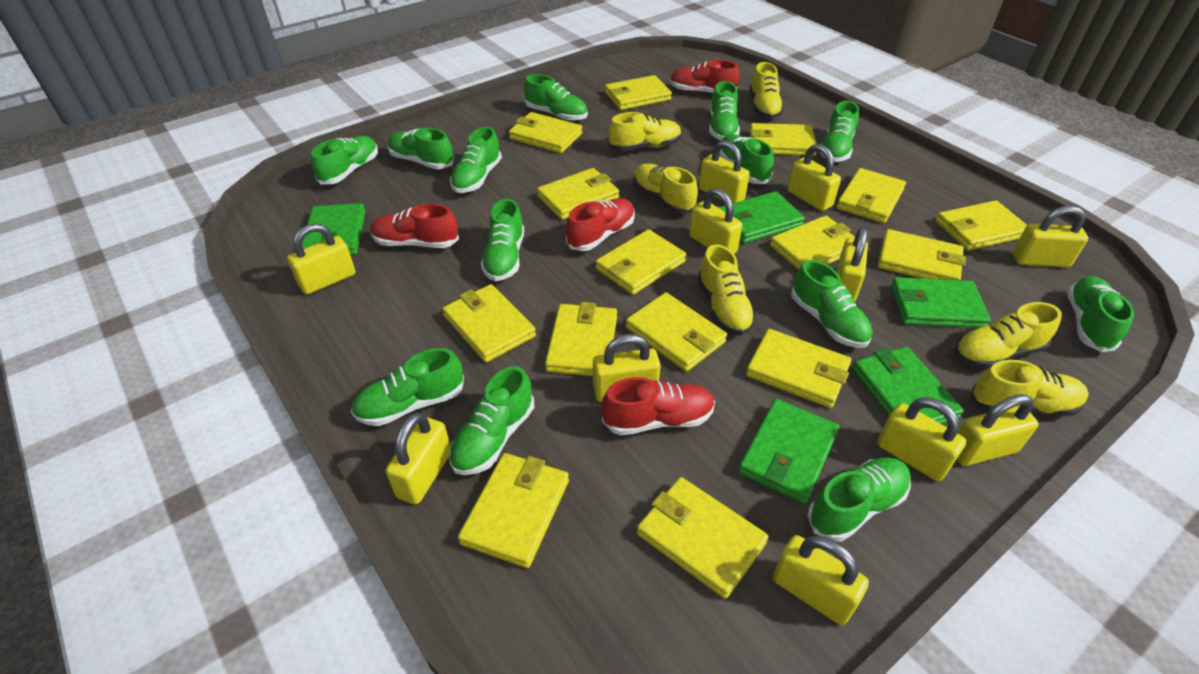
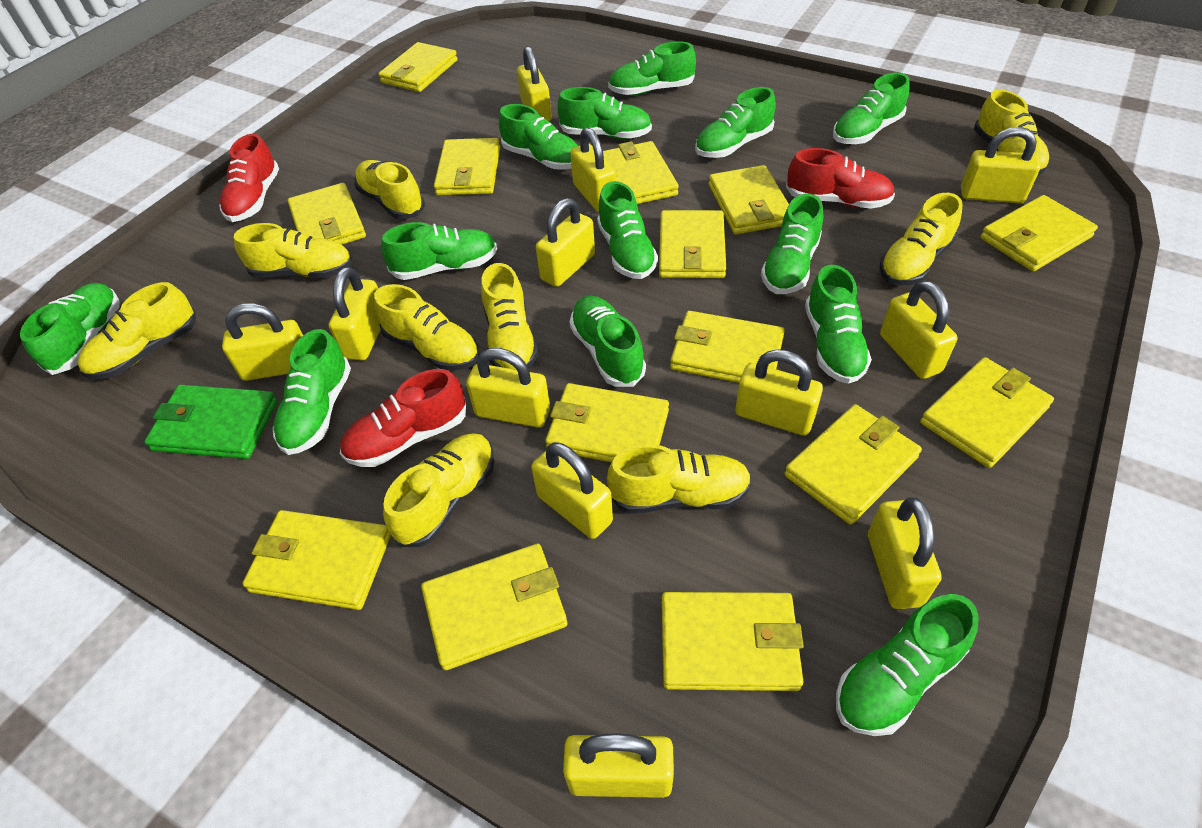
green wallet: [302,203,365,255] [719,191,805,243] [738,399,839,504] [852,347,964,424] [891,277,991,328] = 5 -> [144,385,278,459] = 1
red shoe: [370,204,459,248] [566,198,635,251] [602,377,715,435] [670,60,739,93] = 4 -> [219,134,279,222] [340,369,466,467] [786,148,895,209] = 3
yellow padlock: [287,223,355,294] [386,412,450,504] [593,334,661,402] [689,188,742,254] [699,140,750,203] [773,535,869,625] [787,144,841,211] [836,227,868,302] [877,397,966,481] [957,394,1039,466] [1013,206,1088,267] = 11 -> [222,303,303,381] [329,267,381,360] [466,348,550,428] [517,46,552,121] [531,442,613,539] [536,198,595,287] [563,733,674,798] [570,127,616,212] [735,349,823,436] [868,497,942,609] [880,280,958,379] [961,127,1041,203] = 12
yellow shoe: [609,112,682,151] [633,164,698,214] [697,244,756,335] [749,62,784,119] [954,302,1062,369] [971,360,1089,416] = 6 -> [77,282,196,379] [234,223,352,278] [354,160,425,219] [374,284,479,371] [383,433,494,547] [481,263,538,370] [607,444,752,514] [879,193,963,285] [974,90,1050,175] = 9
yellow wallet: [442,284,536,362] [458,453,569,568] [509,112,582,153] [537,168,619,220] [545,302,617,376] [596,229,686,295] [605,75,672,110] [626,292,727,372] [637,477,768,599] [746,329,851,408] [749,123,817,156] [770,216,855,269] [837,168,906,223] [878,229,966,280] [936,200,1027,251] = 15 -> [242,510,391,610] [288,183,366,245] [379,42,458,92] [421,544,567,670] [434,138,500,195] [545,383,669,462] [603,141,679,204] [659,210,726,278] [662,592,804,691] [670,311,785,383] [709,165,789,234] [784,404,922,524] [920,357,1054,468] [980,195,1098,272] = 14

